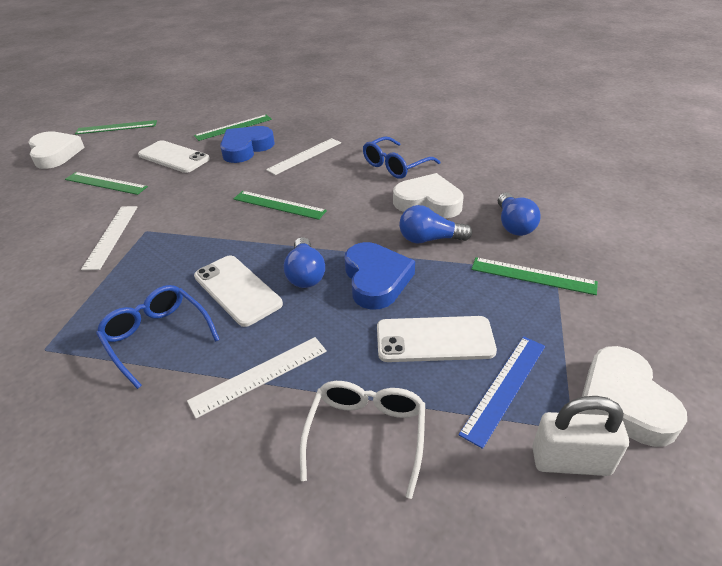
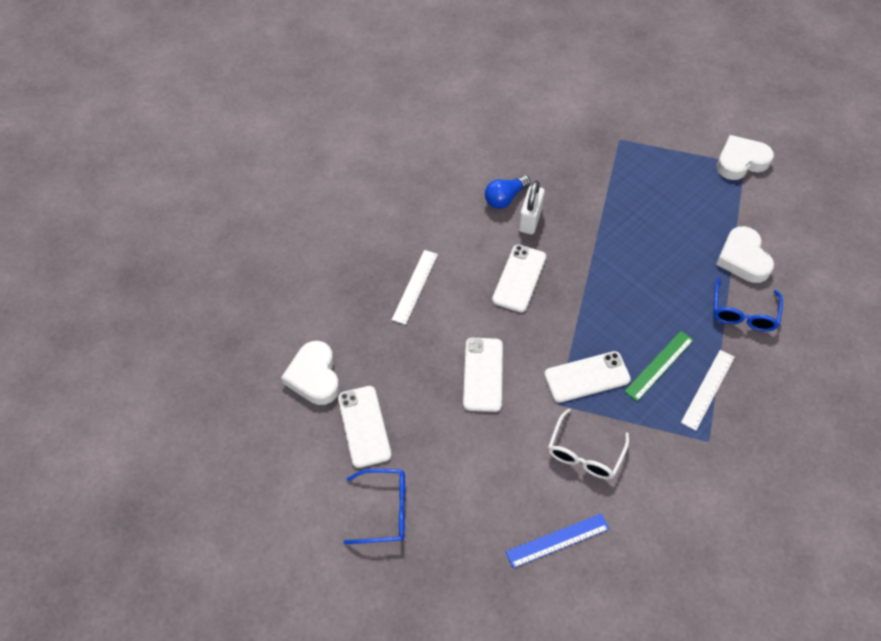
blue heart: [220,126,275,163] [345,242,415,310] = 2 -> none = 0
blue light bulb: [284,237,325,288] [399,205,472,243] [498,193,540,236] = 3 -> [485,175,531,209] = 1
green ruler: [65,172,148,195] [75,120,157,134] [194,115,272,141] [234,191,327,220] [471,257,598,295] = 5 -> [624,331,693,401] = 1
white phone: [138,140,210,173] [194,256,283,327] [377,316,497,362] = 3 -> [338,386,392,468] [463,338,503,412] [492,245,546,312] [544,351,631,403] = 4
white ruler: [81,206,137,270] [187,337,327,419] [266,138,341,175] = 3 -> [392,250,438,325] [681,350,735,431] = 2

